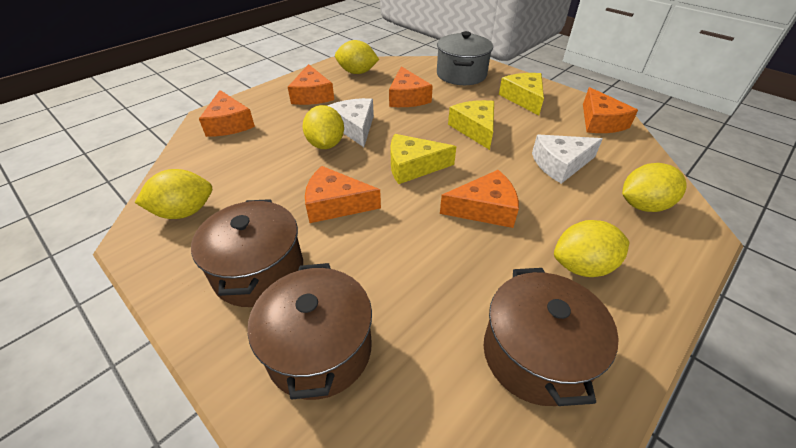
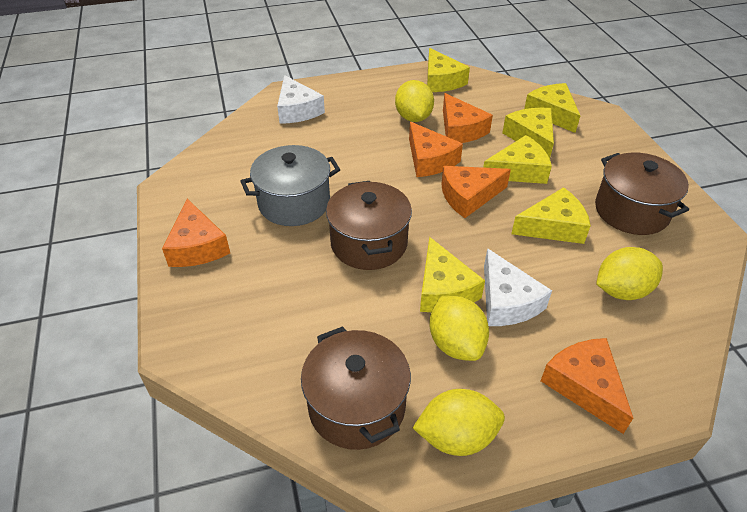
orange cheese: [199,90,255,137] [288,64,334,105] [305,166,381,223] [389,66,433,107] [440,170,519,228] [583,87,638,133] = 6 -> [162,199,230,267] [409,122,463,177] [441,166,511,218] [443,93,493,143] [541,338,633,434] = 5
yellow cheese: [390,134,456,184] [448,100,494,150] [499,73,544,115] = 3 -> [420,237,485,312] [427,48,470,92] [483,135,552,184] [502,108,554,158] [511,187,591,244] [524,83,581,133] = 6
yellow lemon: [135,169,212,219] [302,105,344,149] [335,40,379,74] [554,220,629,277] [622,163,686,212] = 5 -> [395,80,434,122] [413,389,505,456] [429,296,489,361] [596,247,663,300] = 4

